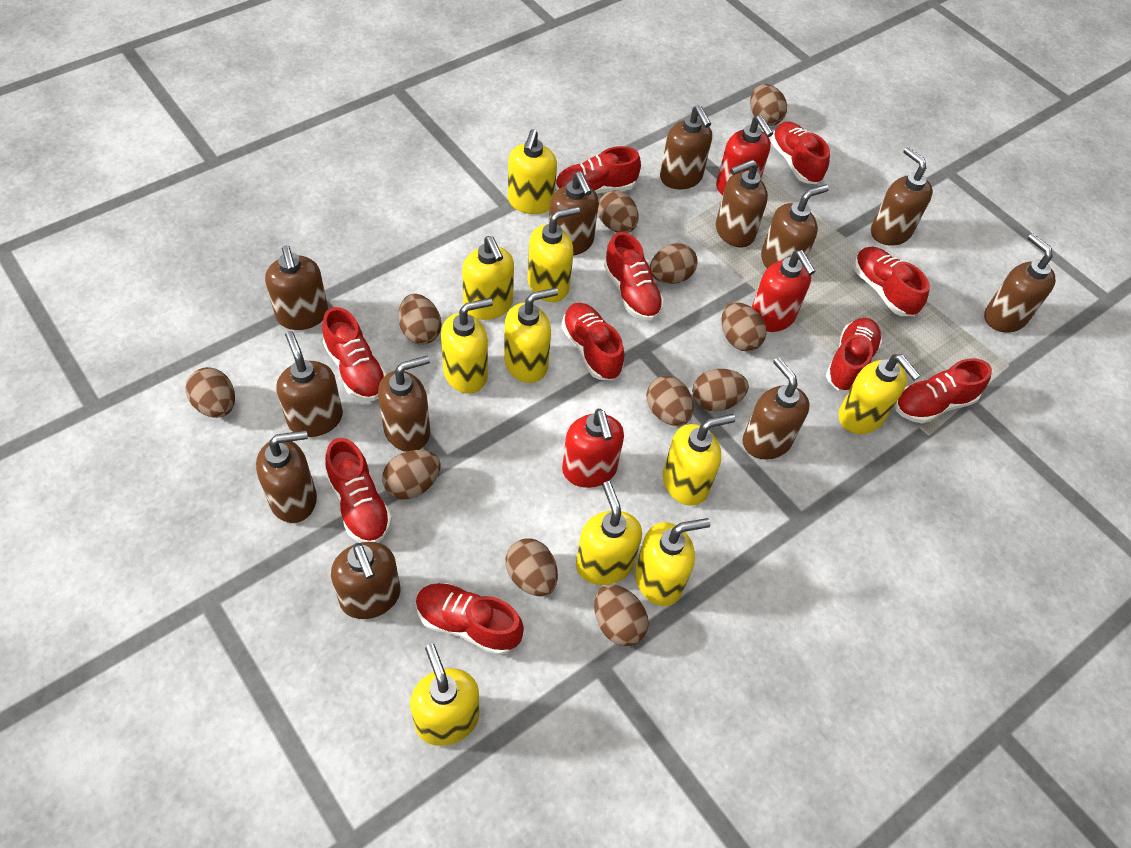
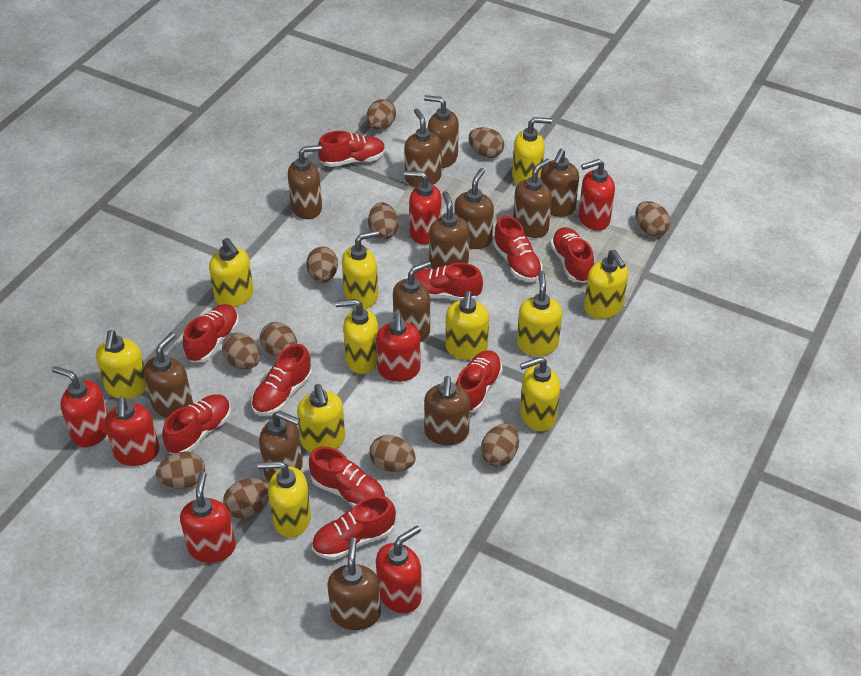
red soap dispenser: [562,409,624,488] [716,115,773,195] [752,250,816,332] = 3 -> [52,366,108,447] [104,396,160,466] [180,471,236,563] [376,313,421,382] [376,525,422,613] [404,171,442,245] [579,159,615,231] = 7
yellow soap dispenser: [410,644,479,746] [441,298,493,394] [462,236,514,320] [504,288,558,383] [508,129,557,214] [528,206,580,302] [576,481,642,585] [635,518,711,606] [663,414,736,506] [838,354,921,434] = 10 -> [96,330,147,399] [209,238,254,307] [258,461,311,538] [297,384,345,453] [335,299,378,374] [342,230,379,308] [445,291,489,360] [512,117,552,185] [517,271,562,356] [520,357,560,431] [584,250,628,319] = 11

